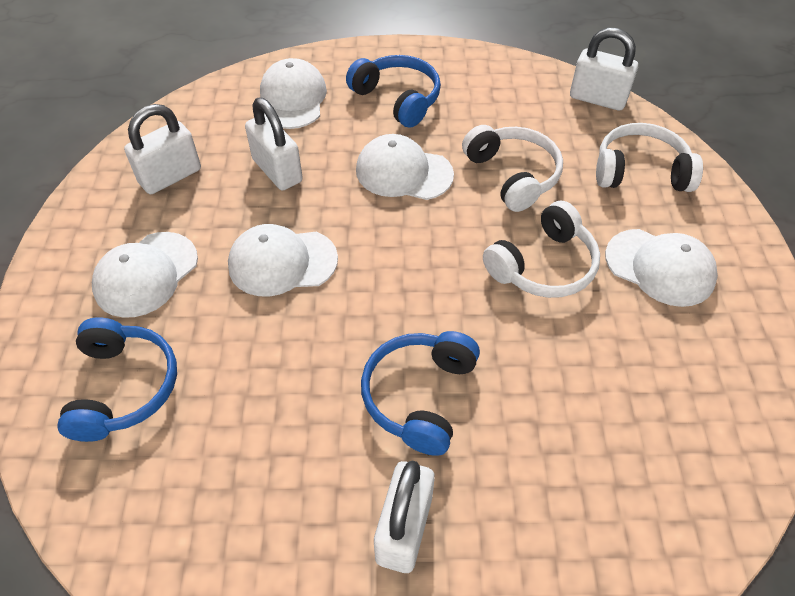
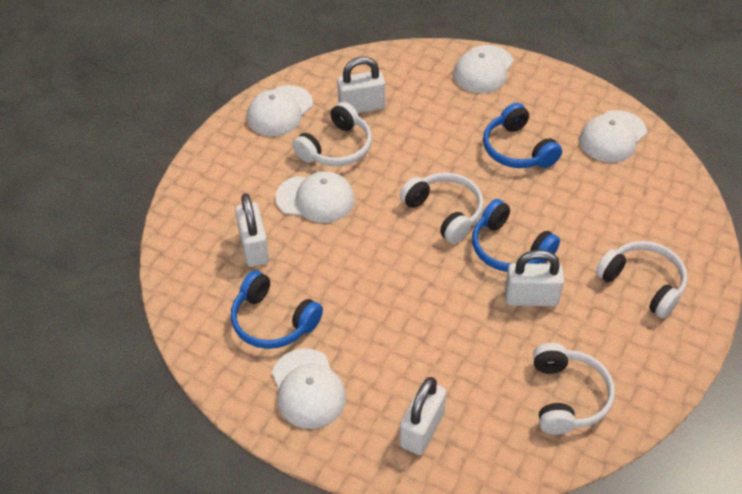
white headphones: [462,125,563,212] [483,201,600,298] [596,123,703,192] = 3 -> [292,102,372,166] [400,172,484,244] [533,343,615,435] [595,241,688,319] = 4

